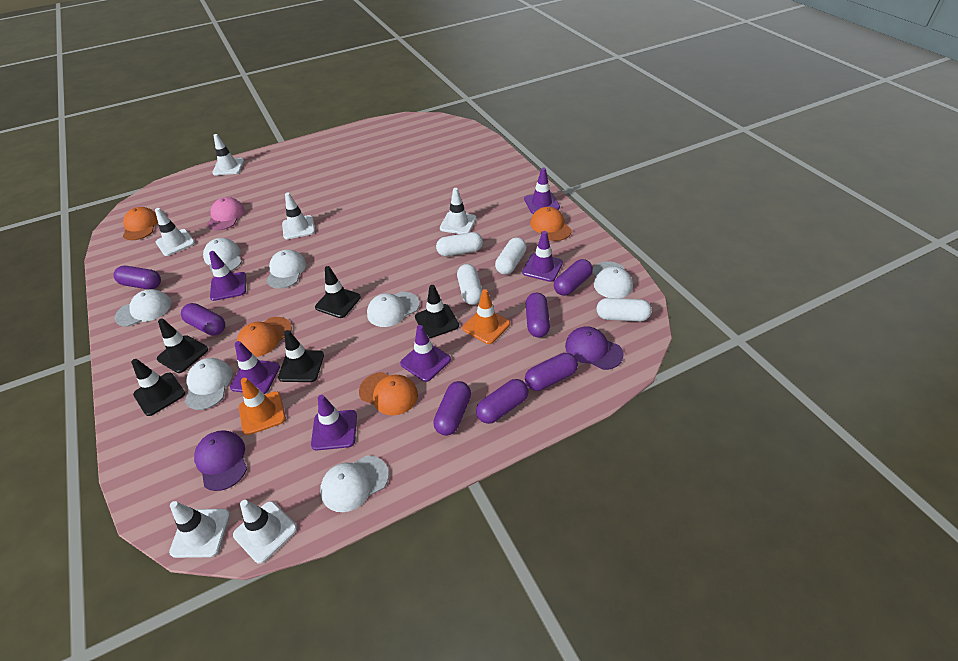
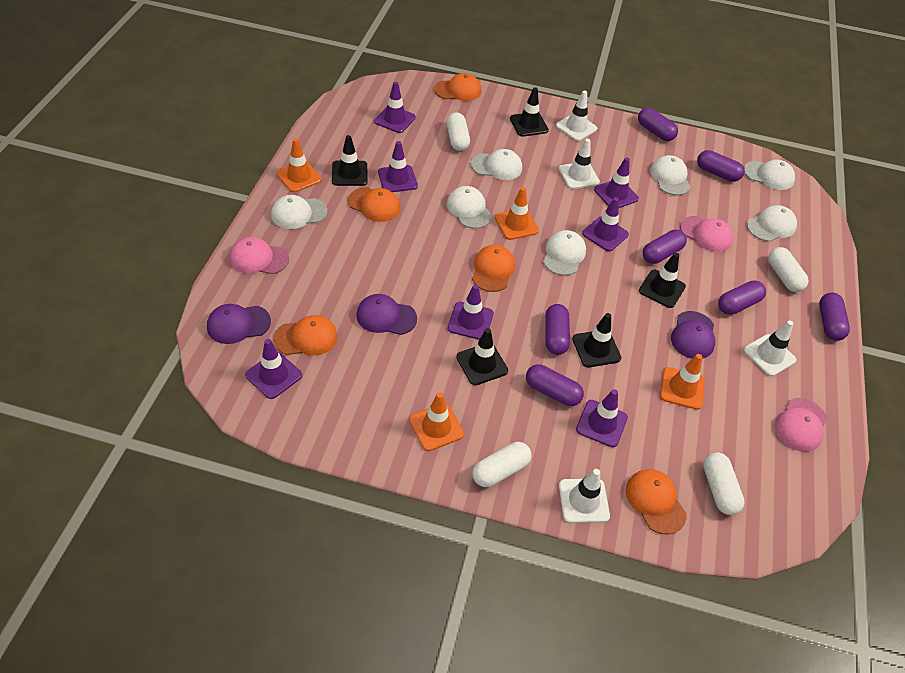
orange cap: [123,207,158,240] [237,317,292,357] [359,372,418,415] [530,207,572,241] = 4 -> [273,315,338,356] [348,187,400,222] [434,73,481,101] [472,245,515,292] [626,469,687,534] = 5
orange traffic cone: [239,378,286,435] [462,289,510,344] = 2 -> [277,138,322,192] [409,392,464,451] [495,187,539,240] [660,354,705,410] = 4
pink cap: [207,197,245,230] = 1 -> [230,237,289,274] [680,216,733,252] [775,398,827,452] = 3
purple cap: [194,430,247,491] [565,326,623,370] = 2 -> [207,304,271,344] [356,294,417,335] [671,311,715,359] = 3
purple traffic cone: [209,251,246,301] [230,341,280,394] [311,395,357,450] [400,325,451,382] [522,231,563,282] [524,168,560,214] = 6 -> [245,339,302,399] [374,82,416,133] [378,141,418,192] [448,284,494,340] [576,389,628,447] [582,197,629,251] [594,157,639,208] = 7
white traffic cone: [155,208,195,256] [169,501,230,558] [212,134,244,175] [233,500,297,564] [282,192,315,239] [440,188,476,234] = 6 -> [556,91,597,141] [559,139,600,189] [559,469,610,523] [743,320,797,376] = 4

